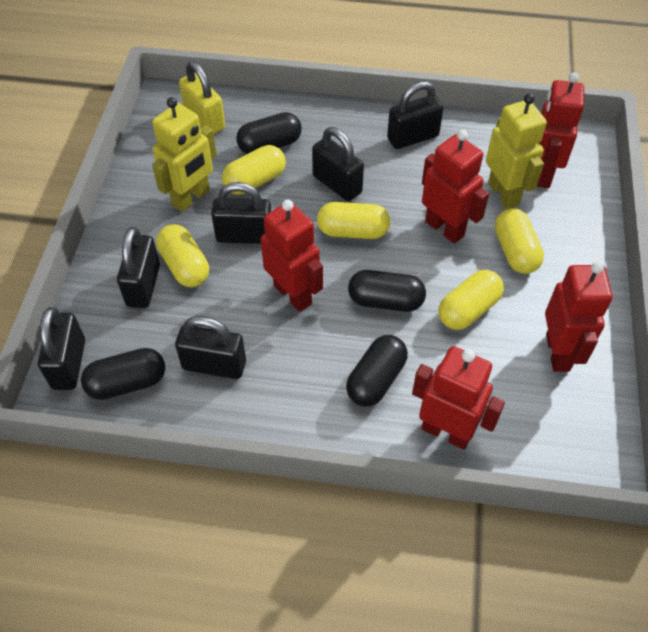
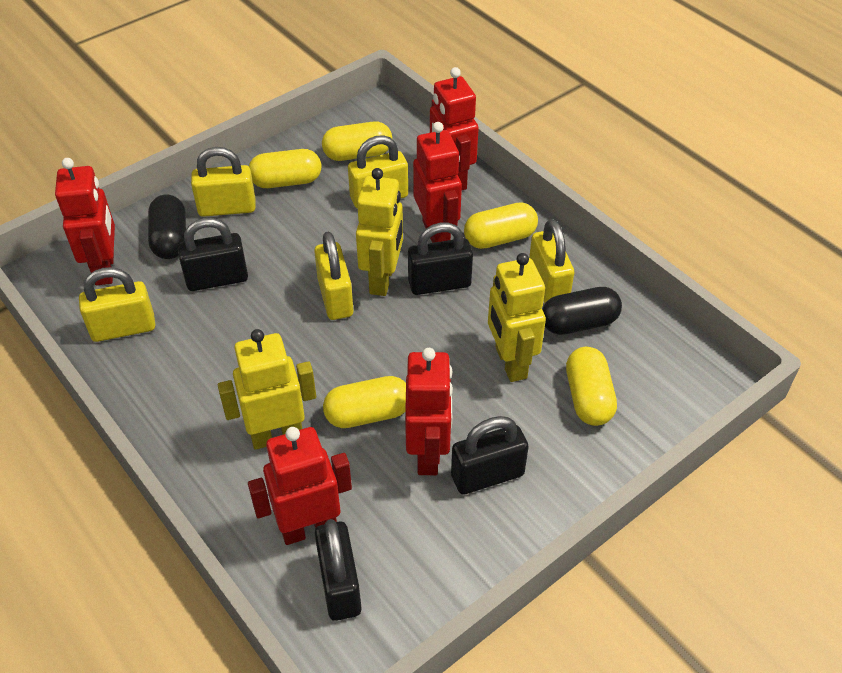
black capsule: [81,348,165,400] [236,112,302,154] [346,335,408,407] [348,270,426,312] = 4 -> [148,195,186,259] [542,287,622,335] = 2
black padlock: [38,307,85,390] [117,227,160,308] [175,316,246,379] [211,182,271,244] [312,127,364,201] [387,81,444,149] = 6 -> [178,218,248,291] [314,519,361,621] [408,223,473,295] [451,416,529,495] = 4
yellow padlock: [179,61,225,134] = 1 -> [79,267,155,342] [191,147,256,217] [314,231,353,320] [348,135,408,209] [529,219,574,303] = 5
yellow robot: [152,97,217,212] [486,93,547,209] = 2 -> [218,329,316,450] [356,168,403,296] [488,253,546,382] = 3

